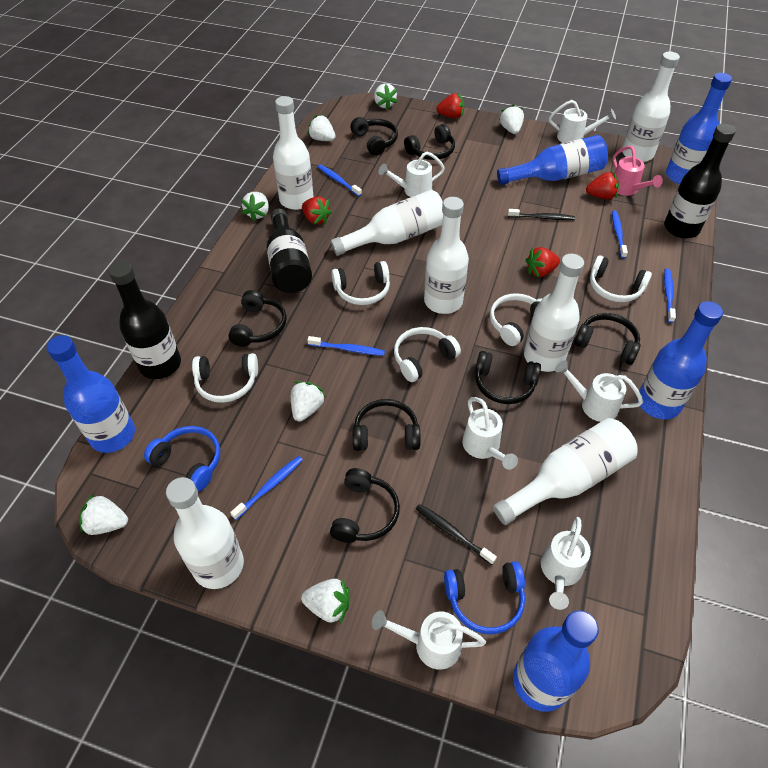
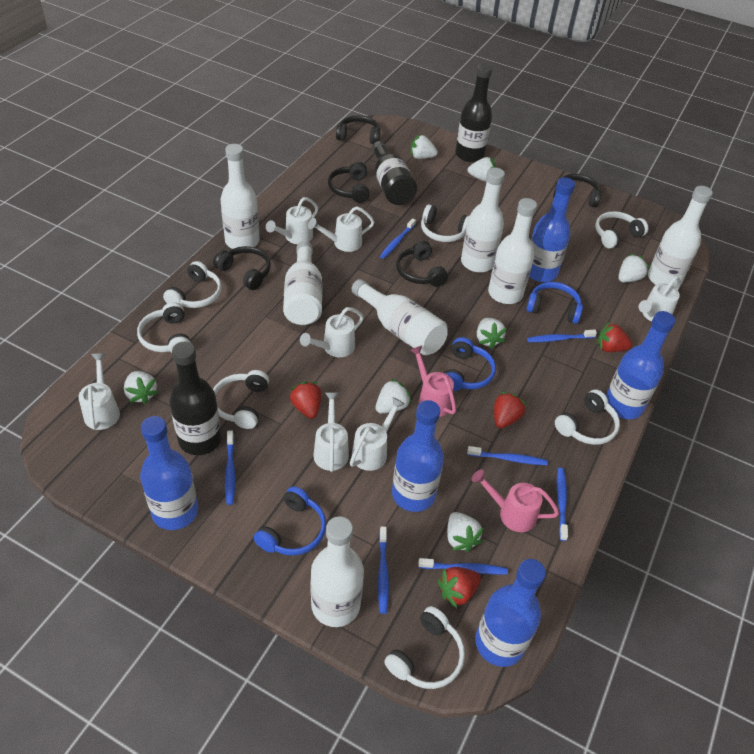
black headphones: [228,290,287,347] [330,468,400,543] [351,117,398,156] [353,399,420,451] [404,124,455,160] [475,351,541,404] [574,313,640,365] = 7 -> [213,246,271,290] [328,162,369,203] [336,115,381,144] [396,241,448,287] [553,174,602,208] = 5
black toothbrush: [416,504,497,565] [508,209,575,220] = 2 -> none = 0
blue headphones: [144,426,220,491] [444,562,525,634] = 2 -> [254,486,326,556] [444,337,496,391] [526,282,583,324] = 3
blue toothbrush: [230,456,303,520] [307,336,385,356] [318,164,362,196] [612,211,628,258] [664,268,676,323] = 5 -> [225,430,235,505] [378,527,389,614] [380,218,416,259] [418,558,508,574] [467,446,548,465] [527,330,597,342] [557,468,568,541] = 7
pink watering can: [613,146,663,196] = 1 -> [410,346,456,417] [472,469,559,532] = 2
white headphones: [192,353,258,403] [331,261,390,305] [394,327,461,382] [490,293,543,346] [590,255,652,302] = 5 -> [137,302,191,353] [163,261,222,308] [213,370,269,429] [384,606,465,689] [421,204,469,242] [555,389,620,445] [595,211,648,249] = 7
white watering can: [372,610,486,670] [379,151,445,197] [462,397,518,470] [541,517,591,610] [549,100,616,143] [555,360,643,422] = 6 -> [79,353,120,430] [266,197,318,244] [300,307,364,357] [308,206,374,252] [313,392,349,472] [350,397,405,471] [638,276,681,322] = 7

